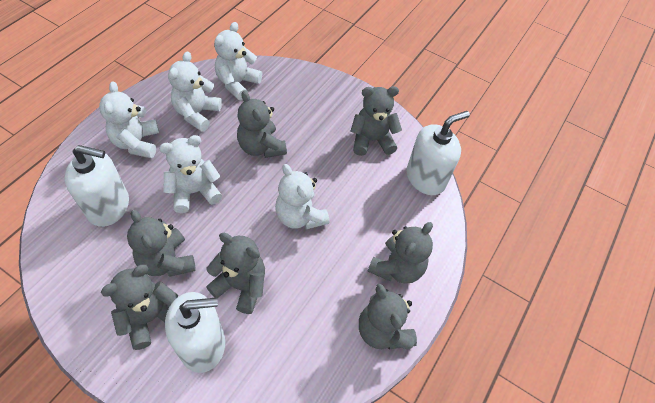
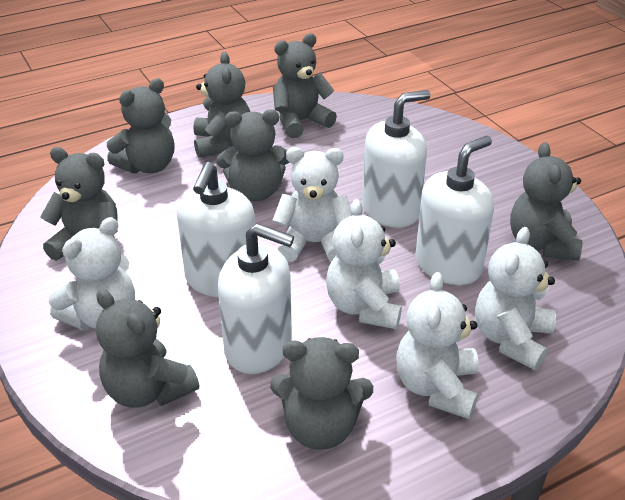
grey teddy bear: [101,264,178,350] [127,210,196,277] [206,233,265,314] [237,91,287,158] [350,86,402,156] [359,284,417,350] [368,222,433,284] = 7 -> [40,147,118,261] [96,289,200,408] [107,78,175,174] [194,52,250,158] [216,109,289,201] [270,337,373,450] [273,33,337,138] [510,142,582,261] = 8
white soap dispenser: [65,145,129,227] [165,292,225,373] [407,111,470,195] = 3 -> [177,162,255,297] [218,223,294,374] [362,90,430,228] [415,136,494,285] = 4

